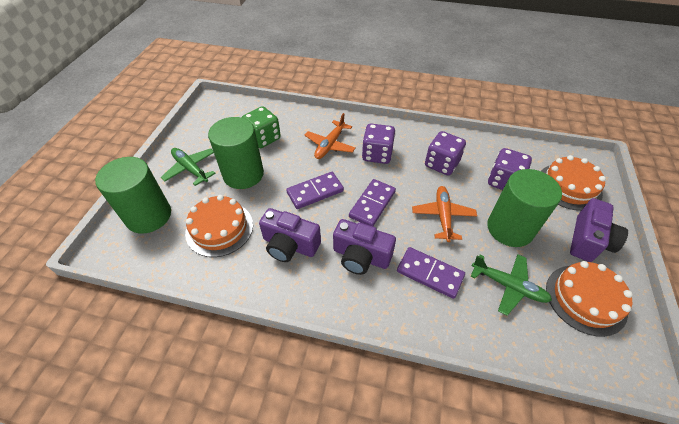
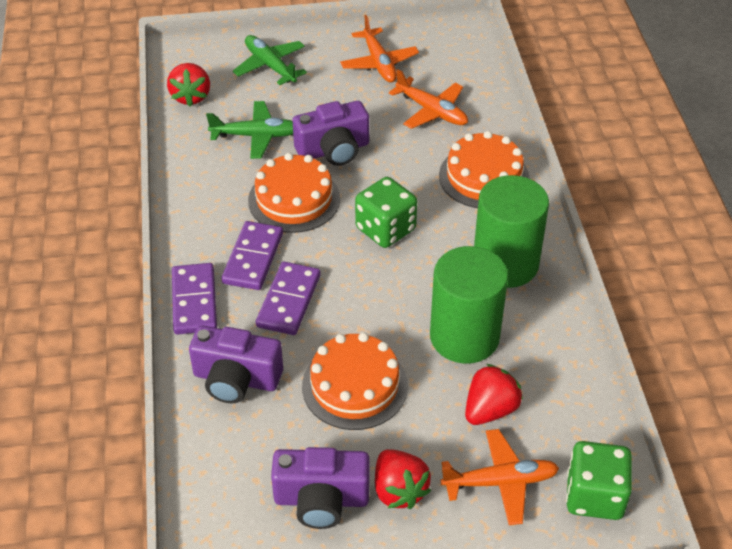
green cylinder: [95,157,171,234] [208,117,264,189] [487,169,562,247] = 3 -> [430,246,508,364] [474,175,549,288] = 2
green dice: [242,106,281,148] = 1 -> [355,177,417,248] [566,441,632,520] = 2
orange plane: [304,113,355,159] [412,186,477,242] = 2 -> [340,15,419,82] [389,69,468,129] [440,429,559,525] = 3
purple dice: [362,124,395,164] [425,131,466,175] [488,148,532,190] = 3 -> none = 0
red strawberry: none = 0 -> [167,63,210,107] [375,449,431,509] [465,364,523,425] = 3

